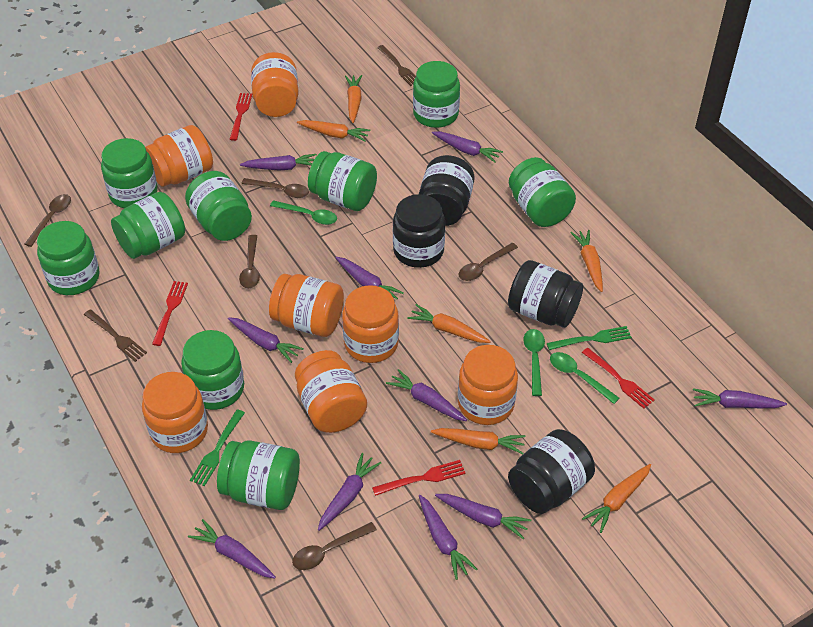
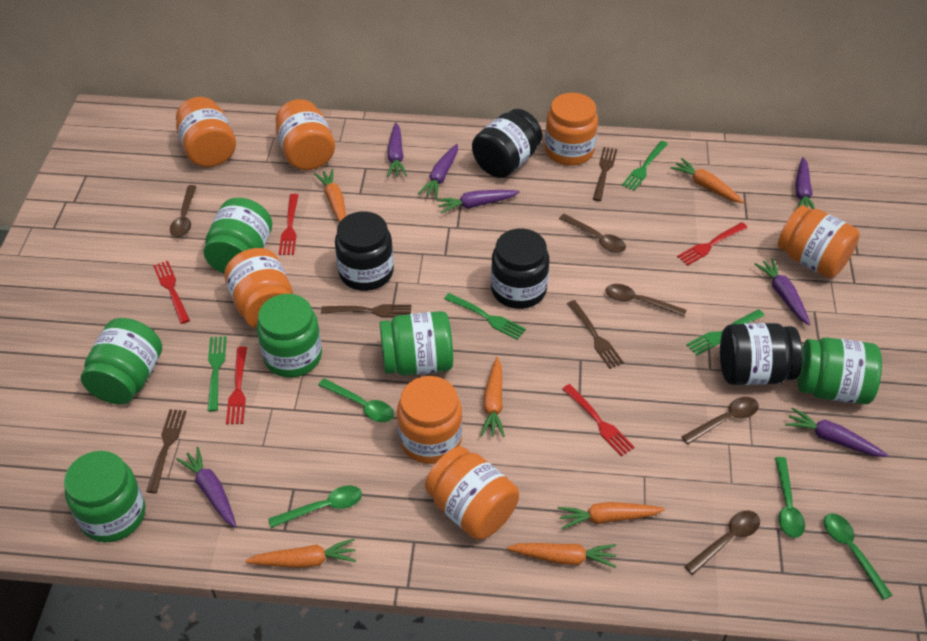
brown fork: [84,309,147,362] [377,45,416,86] = 2 -> [146,409,187,493] [321,304,411,317] [567,300,624,369] [593,147,617,201] = 4
green fork: [190,409,245,486] [547,326,632,350] = 2 -> [207,336,227,411] [444,293,526,340] [622,141,668,191] [686,309,765,356] = 4
green jar: [37,221,100,295] [101,138,158,208] [111,192,185,259] [181,330,244,410] [185,171,252,241] [217,440,300,510] [308,151,377,211] [413,61,460,128] [509,157,576,227] = 9 -> [64,451,146,543] [81,318,162,404] [204,198,272,273] [257,294,322,378] [380,311,453,376] [798,338,882,404] = 6
green spoon: [270,200,337,225] [523,329,545,396] [550,352,619,404] = 3 -> [268,486,362,528] [318,378,394,422] [775,457,805,538] [824,513,892,600] = 4
purple carrot: [188,519,276,579] [228,317,304,363] [240,154,317,171] [318,453,381,531] [335,257,404,299] [386,369,467,421] [419,495,477,580] [432,132,503,163] [435,494,531,539] [693,388,787,408] = 10 -> [176,447,236,527] [387,122,407,177] [418,144,458,199] [436,190,520,214] [754,258,811,326] [785,407,888,457] [795,157,815,209] = 7
red fork: [152,281,188,346] [230,93,252,141] [372,460,466,496] [582,348,655,409] = 4 -> [153,261,190,324] [226,346,247,425] [279,194,298,255] [562,384,635,456] [677,222,748,266] = 5

